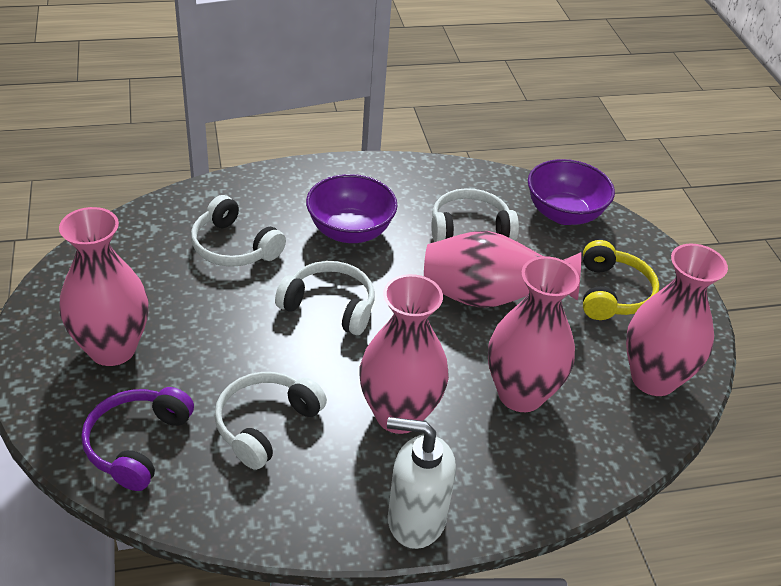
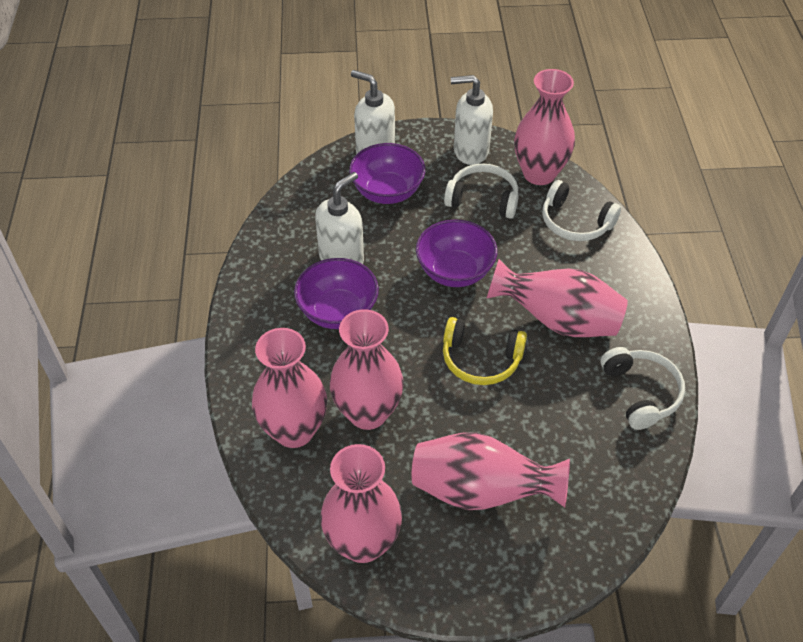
pink vase: [59,207,149,366] [359,274,449,434] [424,231,582,308] [488,256,580,412] [626,244,728,396] = 5 -> [252,328,327,448] [320,444,402,563] [330,309,404,430] [412,433,570,510] [487,259,628,337] [514,69,575,185] = 6
purple bowl: [306,174,398,243] [528,159,615,225] = 2 -> [294,258,379,329] [349,143,425,204] [416,219,497,287] = 3
purple headphones: [81,387,194,491] = 1 -> none = 0
white headphones: [191,195,286,267] [214,372,327,470] [275,261,375,335] [431,188,519,242] = 4 -> [444,164,519,219] [542,180,621,241] [600,347,685,430] = 3
white soap dispenser: [387,417,456,549] = 1 -> [315,172,364,264] [351,70,395,154] [451,75,493,165] = 3

